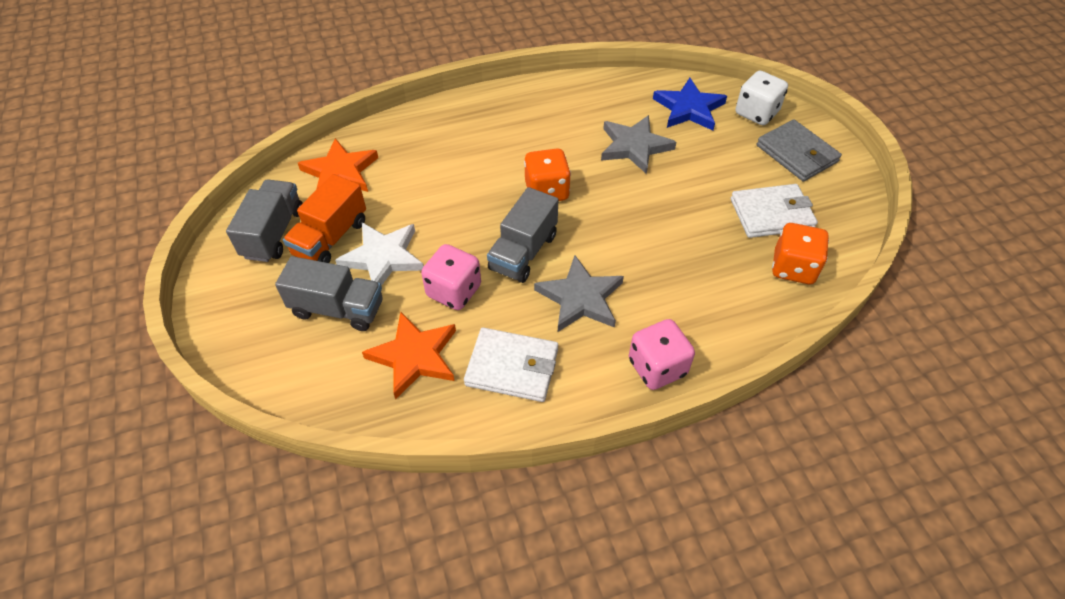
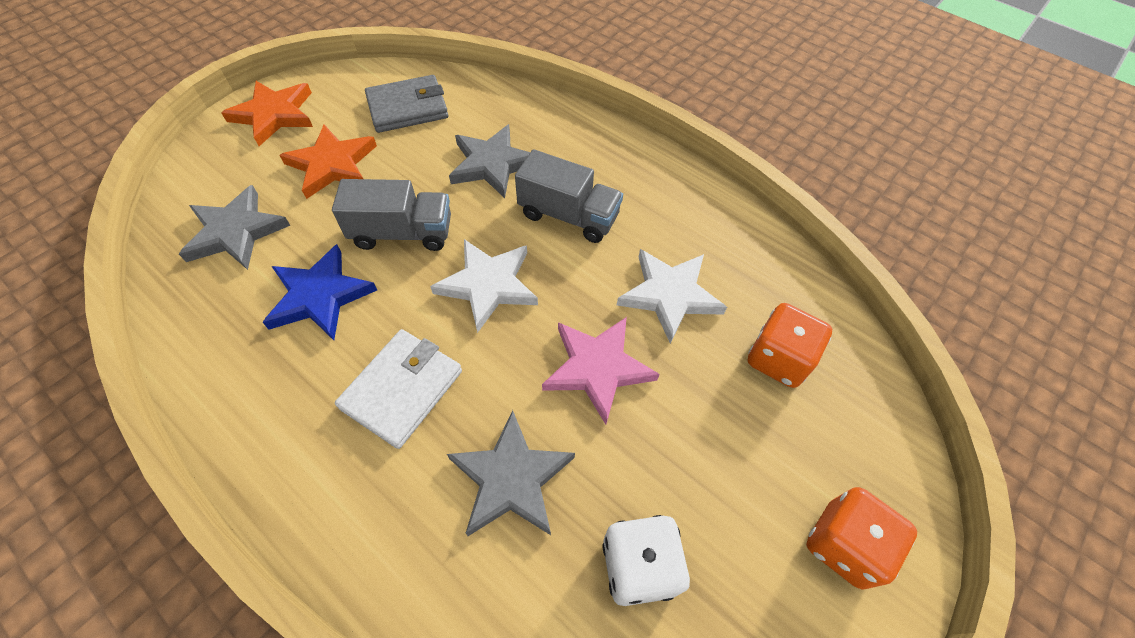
grey star: [534,255,624,332] [601,115,677,174] = 2 -> [179,185,291,270] [447,410,575,536] [449,124,530,198] = 3
grey truck: [226,179,303,262] [275,256,383,331] [487,187,559,283] = 3 -> [332,179,451,251] [515,149,623,243] = 2
orange truck: [283,174,366,263] = 1 -> none = 0
pink dice: [421,244,481,310] [629,319,695,390] = 2 -> none = 0
pink star: none = 0 -> [542,317,660,425] = 1
white star: [335,223,424,286] = 1 -> [430,239,538,333] [617,249,727,343] = 2
white wallet: [464,328,558,402] [731,184,818,238] = 2 -> [335,329,462,449] = 1

